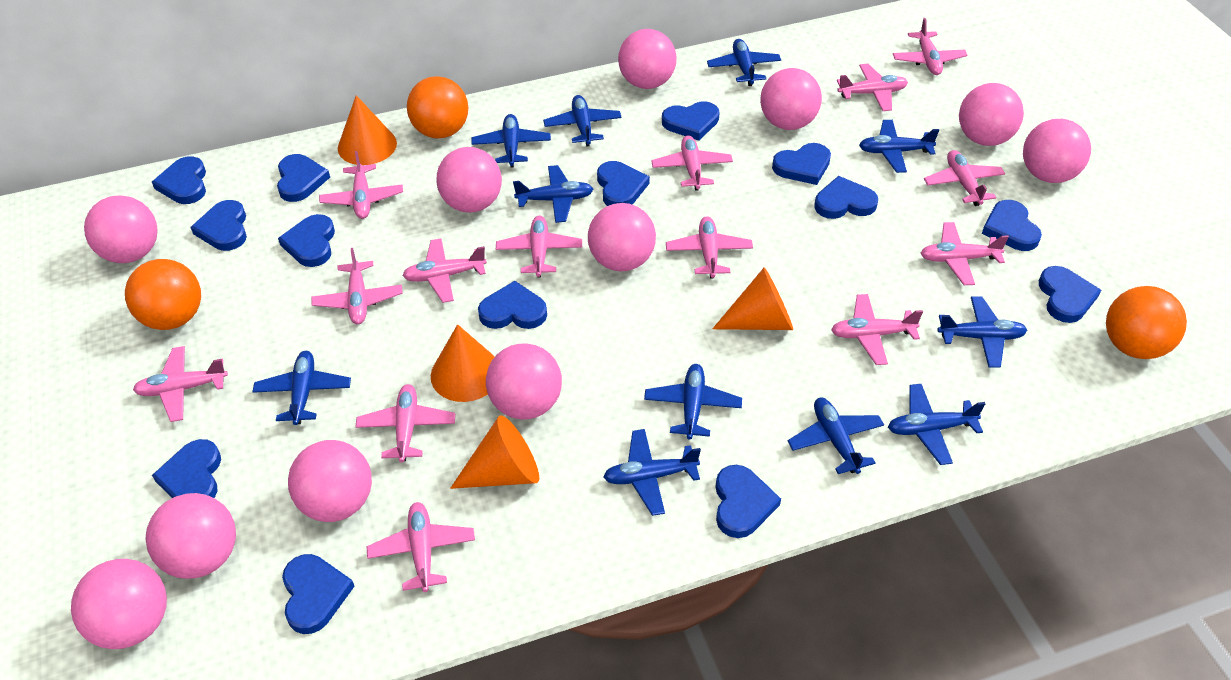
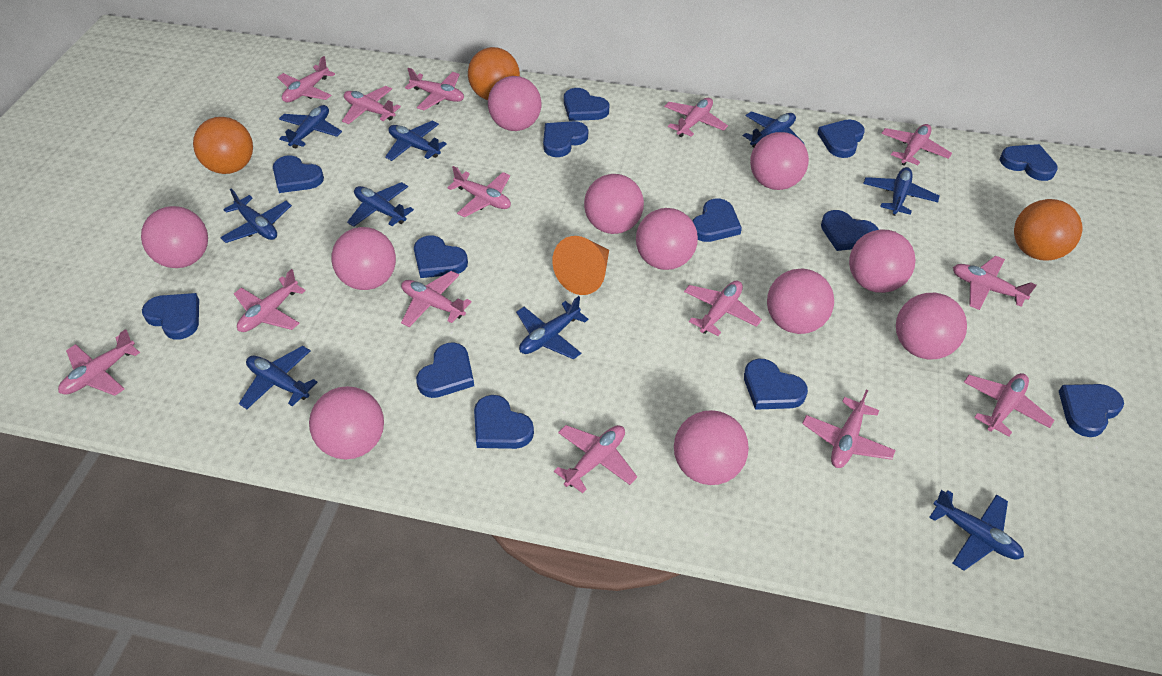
blue heart: [152,156,206,204] [152,439,221,498] [191,200,247,251] [277,154,330,202] [278,214,335,267] [282,554,355,634] [478,281,547,329] [597,161,650,206] [662,101,719,141] [716,465,781,538] [772,143,831,185] [814,176,878,219] [982,200,1042,251] [1039,266,1101,323] = 14 -> [142,293,199,340] [273,155,324,193] [414,236,468,278] [416,342,474,398] [474,395,534,449] [543,121,588,157] [564,88,609,121] [692,198,742,242] [744,359,808,410] [817,119,865,158] [821,210,879,251] [1000,144,1058,181] [1059,384,1124,437] = 13
blue plane: [252,351,351,425] [471,114,551,167] [513,165,593,223] [543,95,622,147] [603,429,701,516] [644,364,742,440] [707,39,781,86] [788,398,884,474] [859,120,939,173] [888,384,985,465] [937,296,1027,368] = 11 -> [220,189,292,243] [239,346,318,409] [279,105,342,149] [347,182,414,227] [385,121,447,161] [516,296,589,359] [743,111,805,148] [863,167,940,216] [929,490,1024,571] = 9
orange cone: [338,95,397,165] [431,324,495,402] [450,415,539,489] [713,267,793,330] = 4 -> [552,236,609,295] = 1

